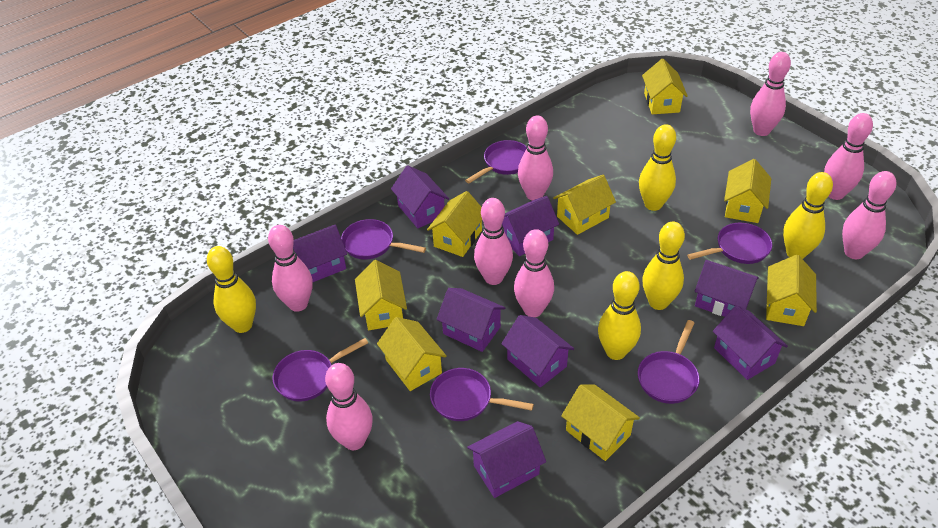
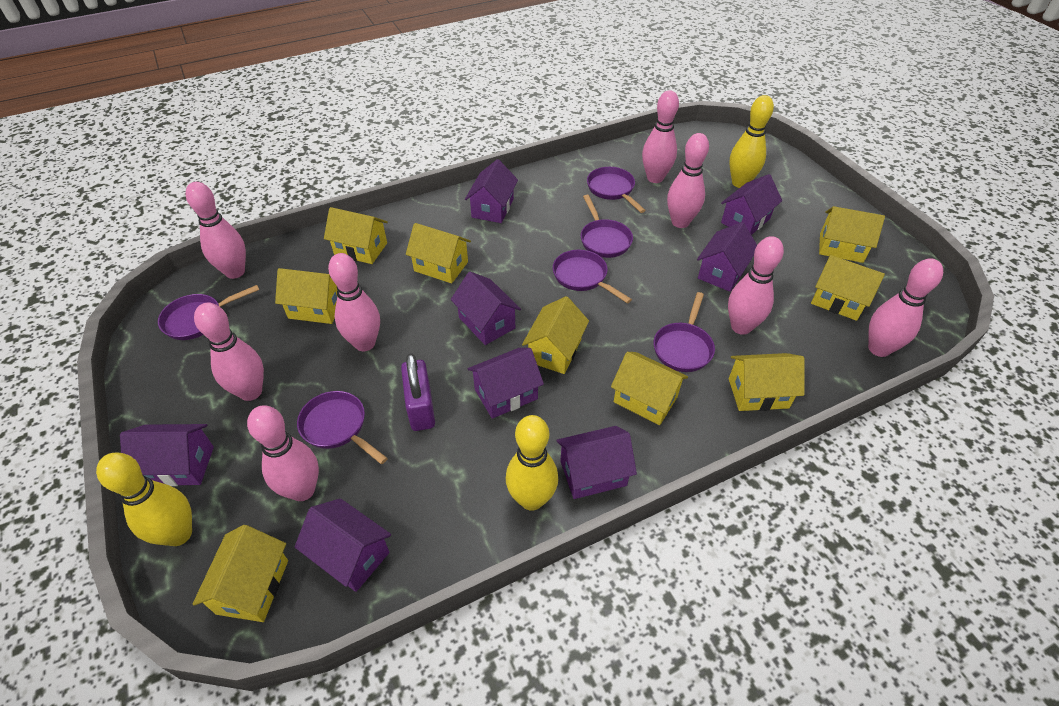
purple padlock: none = 0 -> [401,353,435,431] = 1
yellow bowling pin: [207,246,256,333] [598,271,641,360] [639,124,676,211] [642,222,685,310] [783,172,833,259] = 5 -> [96,453,192,546] [506,415,558,511] [729,95,774,188] = 3
yellow house: [355,260,407,330] [377,317,447,391] [427,191,482,257] [553,175,616,235] [561,384,640,461] [642,59,688,114] [724,159,771,223] [766,255,817,326] = 8 -> [192,525,288,622] [275,268,337,324] [324,207,388,264] [406,223,471,283] [522,296,589,374] [611,352,688,425] [729,353,805,411] [811,255,885,321] [819,206,885,263] = 9

